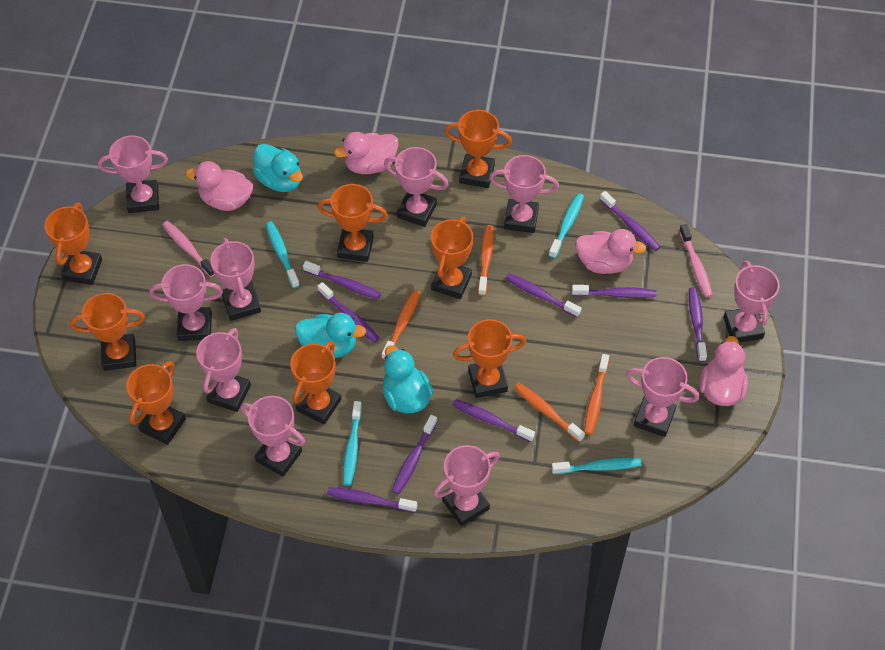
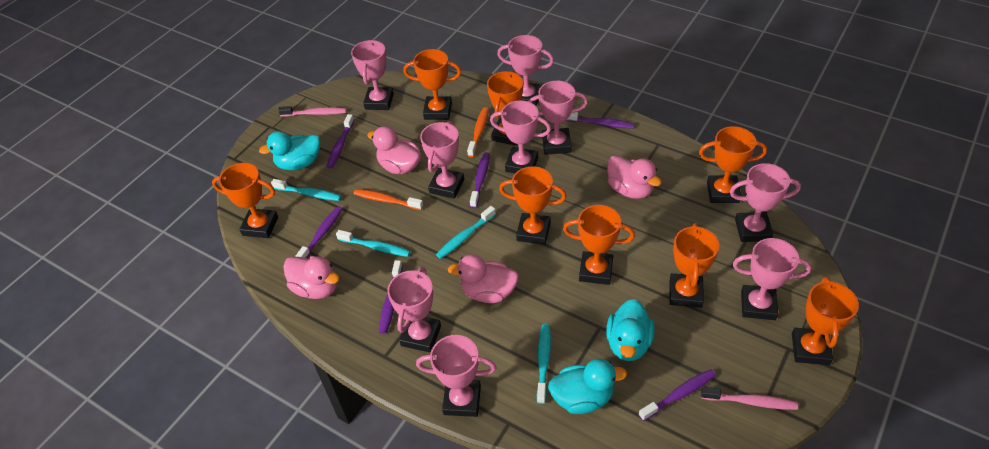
orange toothbrush: [382,290,421,360] [478,225,494,296] [514,383,585,442] [584,354,609,435] = 4 -> [354,189,423,210] [467,107,489,157] = 2
pink trophy: [98,135,168,213] [149,264,223,341] [196,328,251,412] [210,238,261,321] [241,396,305,477] [384,147,449,227] [433,445,500,526] [489,155,559,233] [626,357,699,437] [724,261,780,343] = 10 -> [351,40,394,110] [387,267,441,353] [416,335,496,417] [420,121,464,199] [490,100,551,173] [497,35,554,106] [528,81,588,155] [730,163,801,242] [733,238,811,320] = 9
purple toothbrush: [303,261,381,300] [317,282,380,343] [327,487,417,513] [392,415,437,495] [453,399,535,442] [505,273,582,318] [572,285,656,298] [600,191,660,251] [689,287,707,362] = 9 -> [295,206,343,258] [327,114,354,168] [379,260,403,334] [470,152,490,208] [566,112,634,129] [638,369,716,421] = 6

